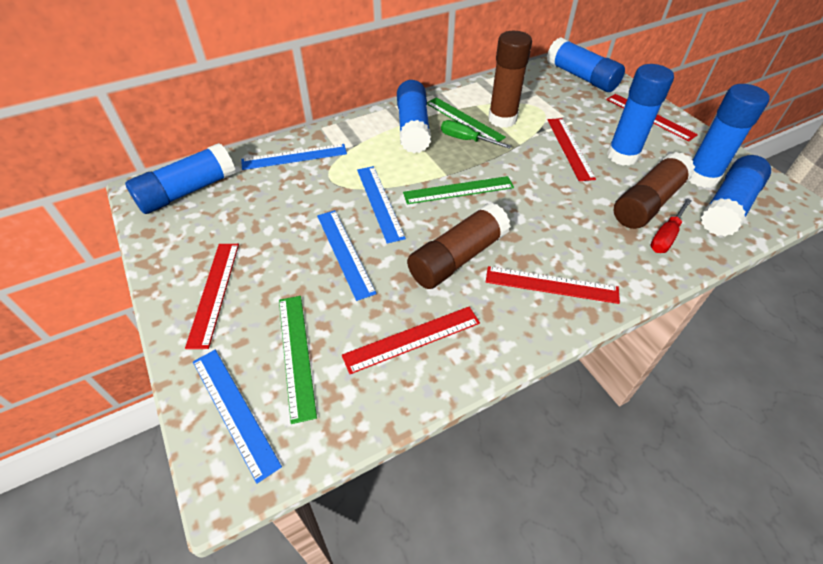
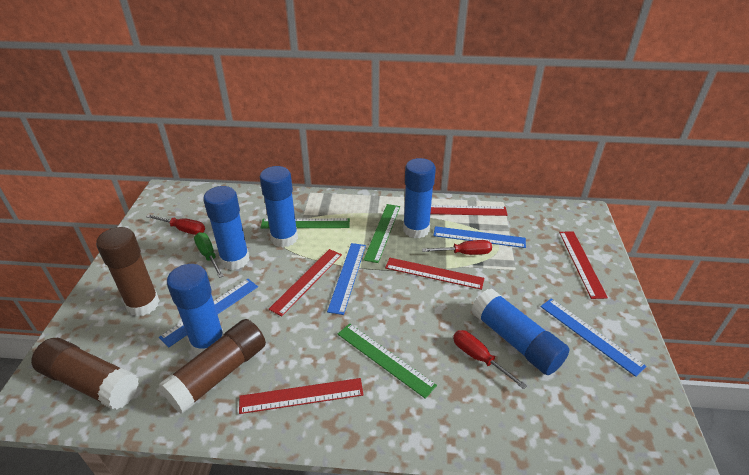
blue glue stick: [125,143,236,214] [397,80,431,153] [547,37,625,92] [607,64,674,166] [689,84,770,188] [701,155,771,236] = 6 -> [167,264,224,355] [203,186,249,270] [260,166,298,247] [403,158,436,238] [472,288,570,375] = 5
red screwdriver: [650,198,692,253] = 1 -> [146,214,205,235] [422,240,492,255] [453,330,527,389] = 3

